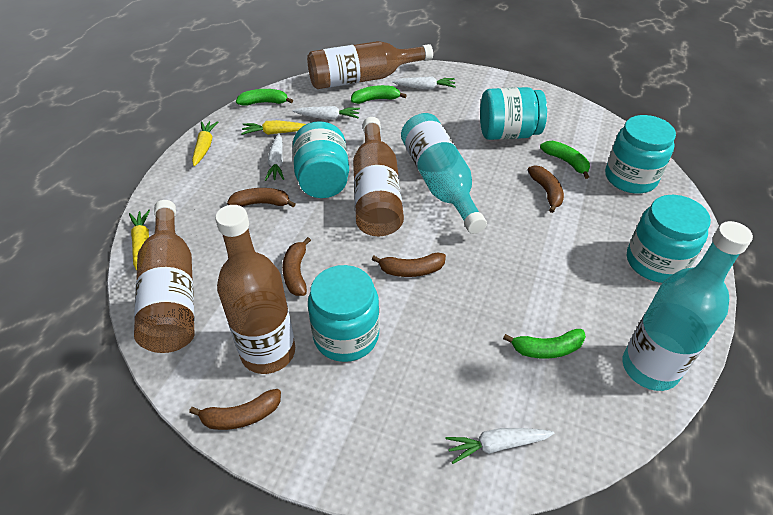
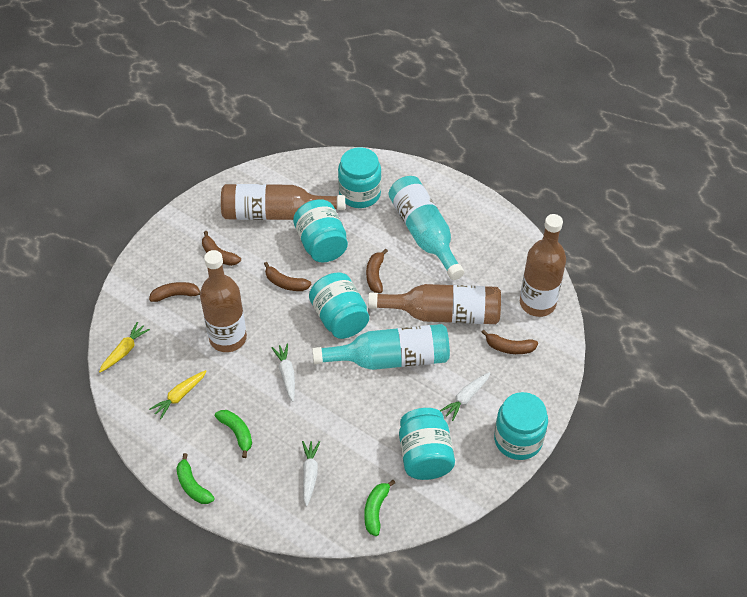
green banana: [236,89,293,106] [351,85,407,104] [503,329,586,359] [540,141,590,179] = 4 -> [176,453,215,504] [215,410,252,458] [364,480,395,536] = 3
white carrot: [265,133,284,181] [293,106,360,120] [392,76,456,90] [445,428,554,464] = 4 -> [271,344,295,402] [302,441,320,506] [440,372,490,421] = 3
yellow carrot: [129,210,150,271] [192,121,218,166] [241,120,306,135] = 3 -> [99,322,150,373] [149,370,207,419] = 2

